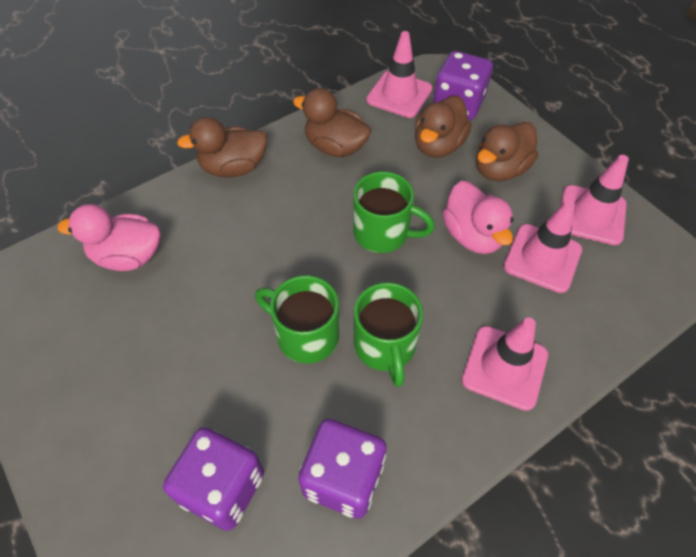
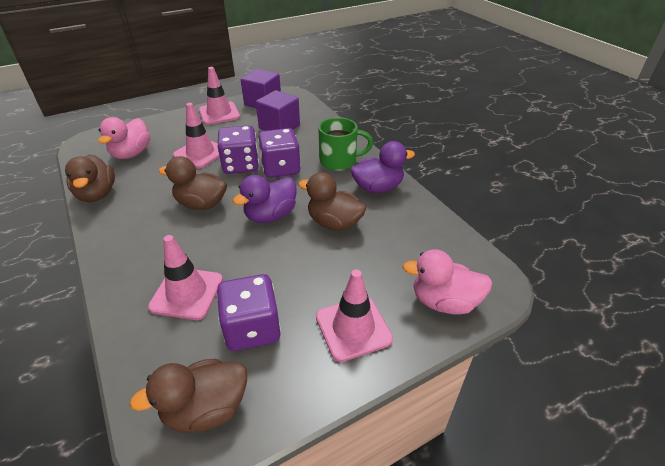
green mug: [255,275,339,364] [353,172,435,253] [354,282,423,387] = 3 -> [318,117,373,171] = 1
purple cube: none = 0 -> [241,69,281,108] [256,90,300,131] = 2
purple duck: none = 0 -> [233,175,297,223] [351,141,415,193] = 2

